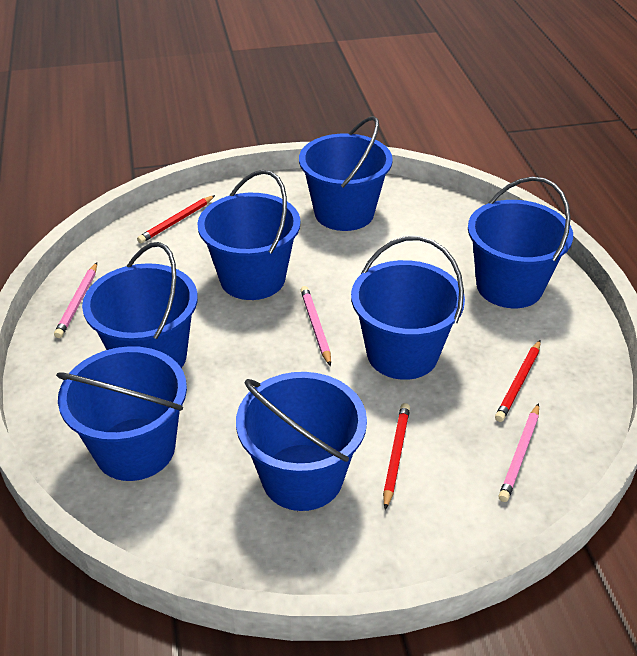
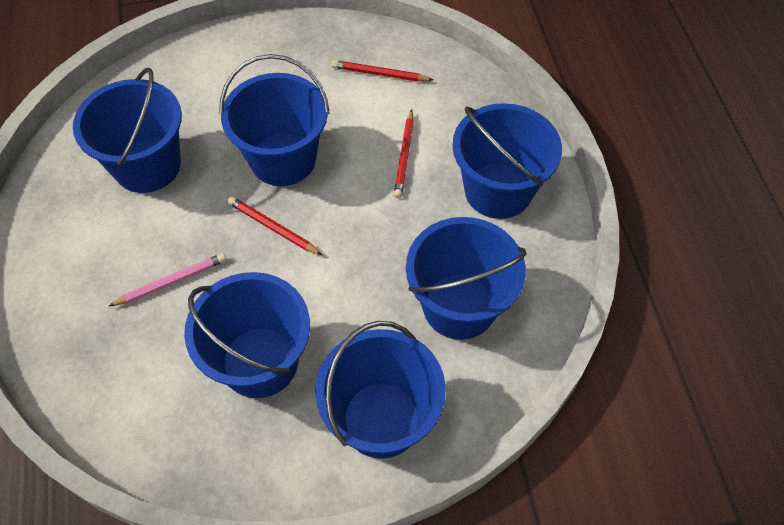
blue bucket: [56,346,187,481] [82,242,198,368] [197,170,301,300] [236,372,367,511] [299,116,393,231] [351,236,465,380] [468,176,573,308] = 7 -> [73,68,182,193] [184,272,310,398] [219,54,330,186] [315,321,446,459] [406,217,526,340] [452,103,562,219] = 6
pink pencil: [54,263,97,338] [301,286,331,366] [499,403,539,502] = 3 -> [109,253,226,306] = 1

